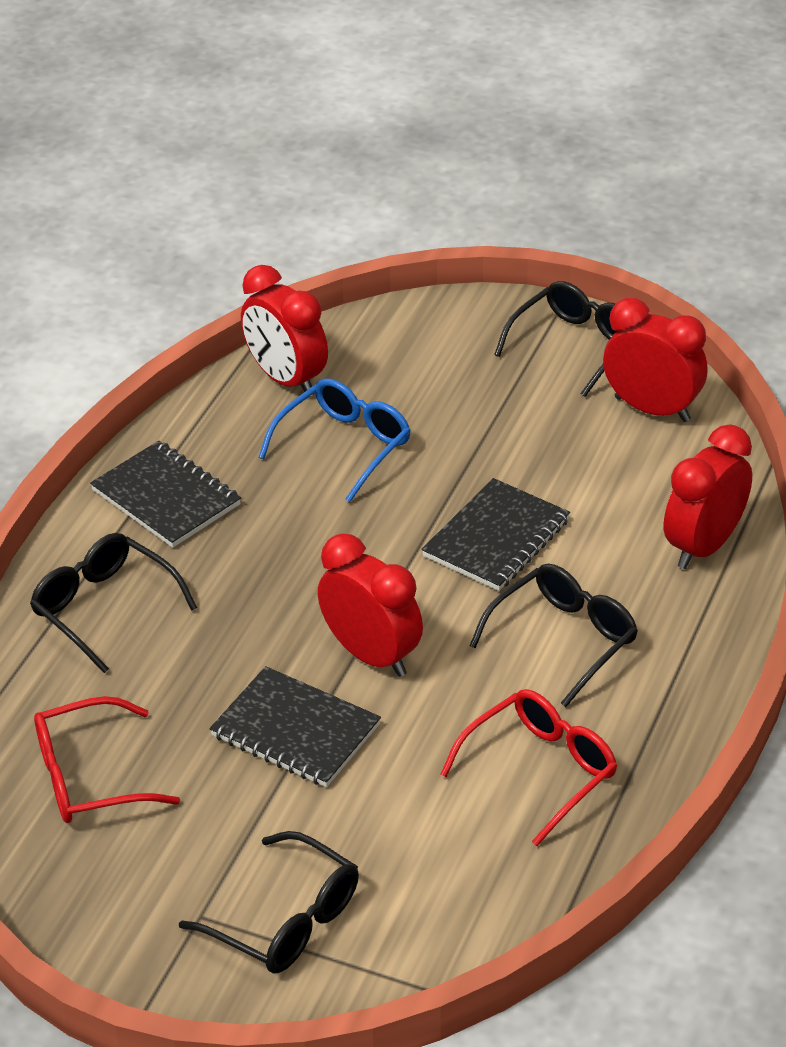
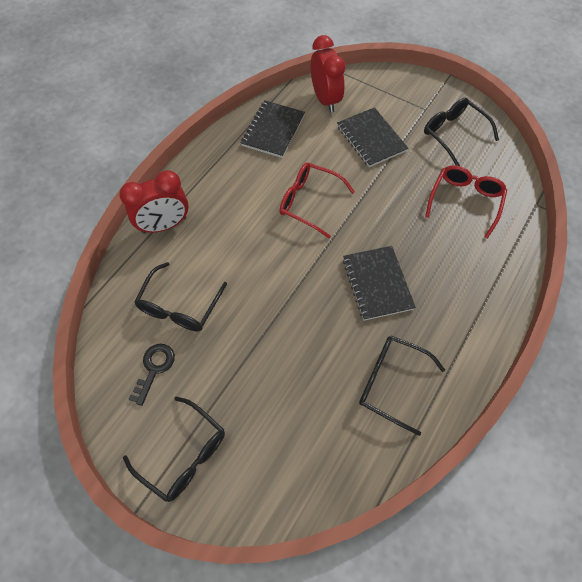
black key: none = 0 -> [129,344,175,406] = 1
blue glasses: [258,379,411,502] = 1 -> none = 0
red clock: [241,265,328,396] [318,534,423,677] [603,298,708,422] [664,424,752,569] = 4 -> [119,170,189,234] [311,35,345,113] = 2

